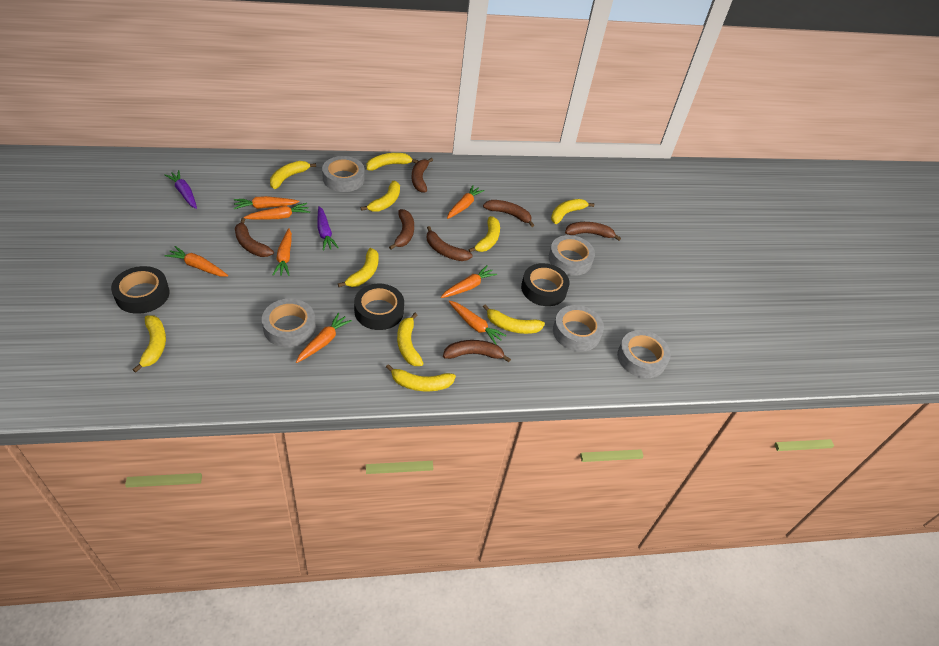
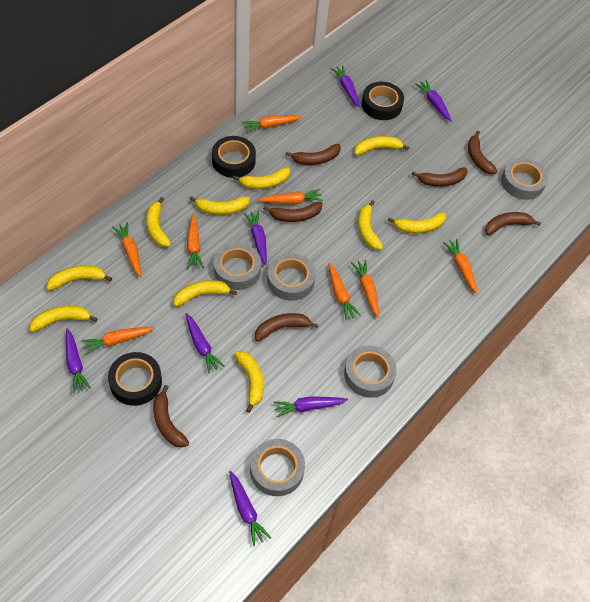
purple carrot: [165,170,197,209] [318,206,339,251] = 2 -> [66,328,91,394] [185,313,224,373] [229,471,271,546] [244,211,267,265] [273,396,348,418] [331,65,360,107] [415,80,452,121] = 7

